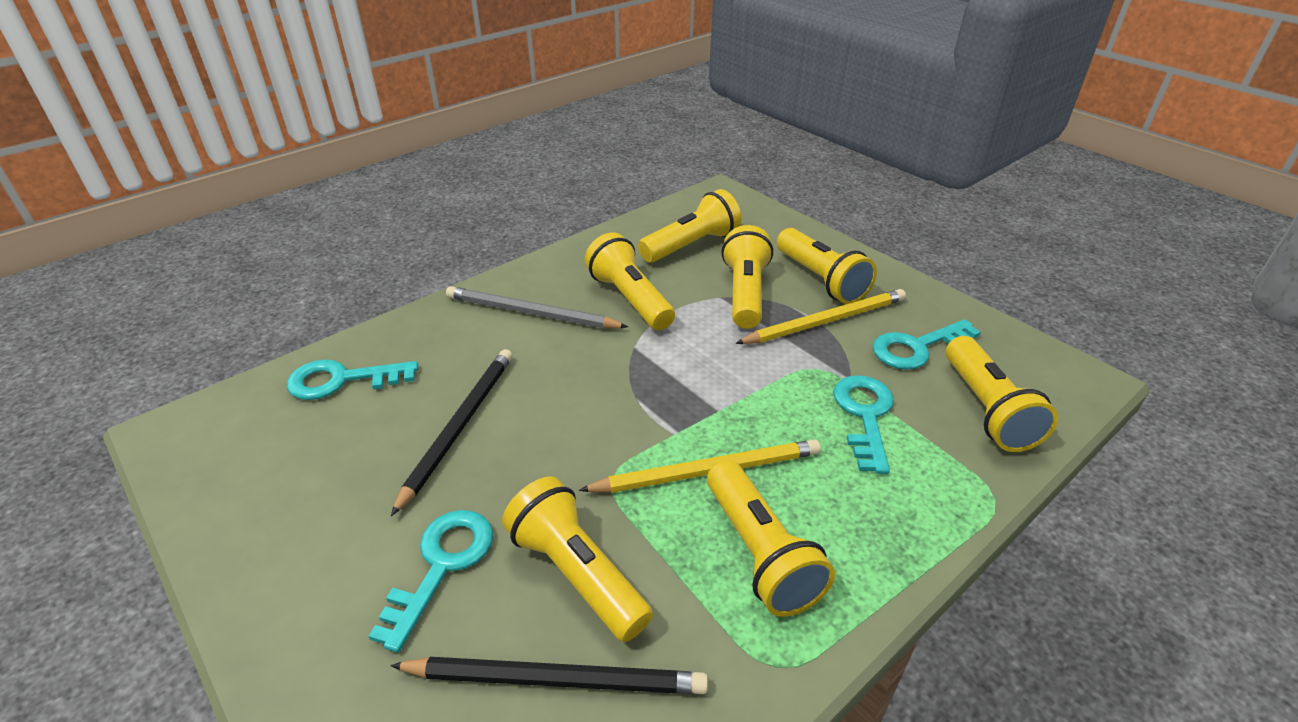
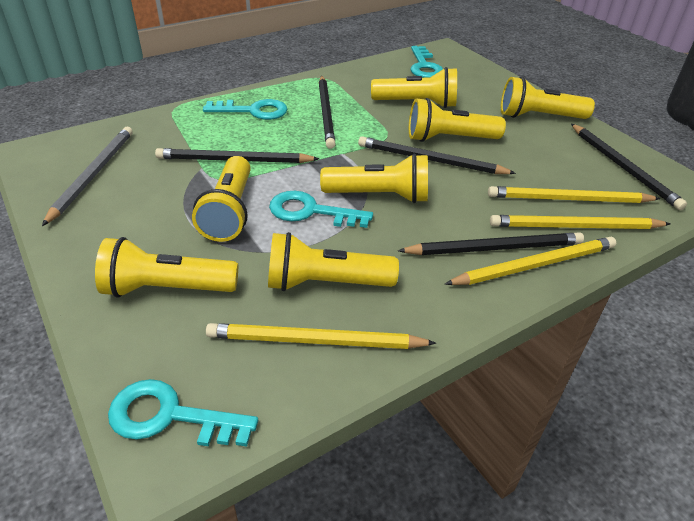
black pencil: [390,657,708,694] [391,349,512,516] = 2 -> [155,148,319,163] [319,76,336,149] [358,136,516,174] [398,232,584,255] [571,124,687,210] = 5
yellow pencil: [579,440,821,493] [735,289,906,344] = 2 -> [206,323,436,349] [445,237,616,285] [488,186,661,203] [490,215,670,229] = 4

